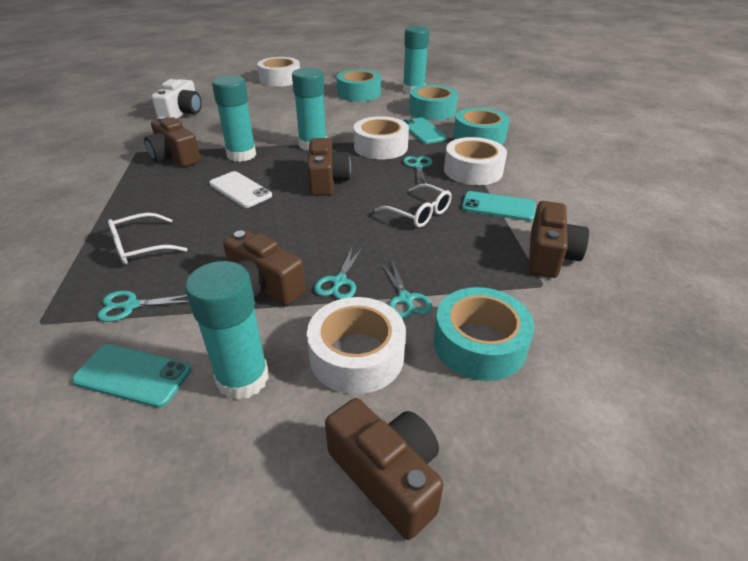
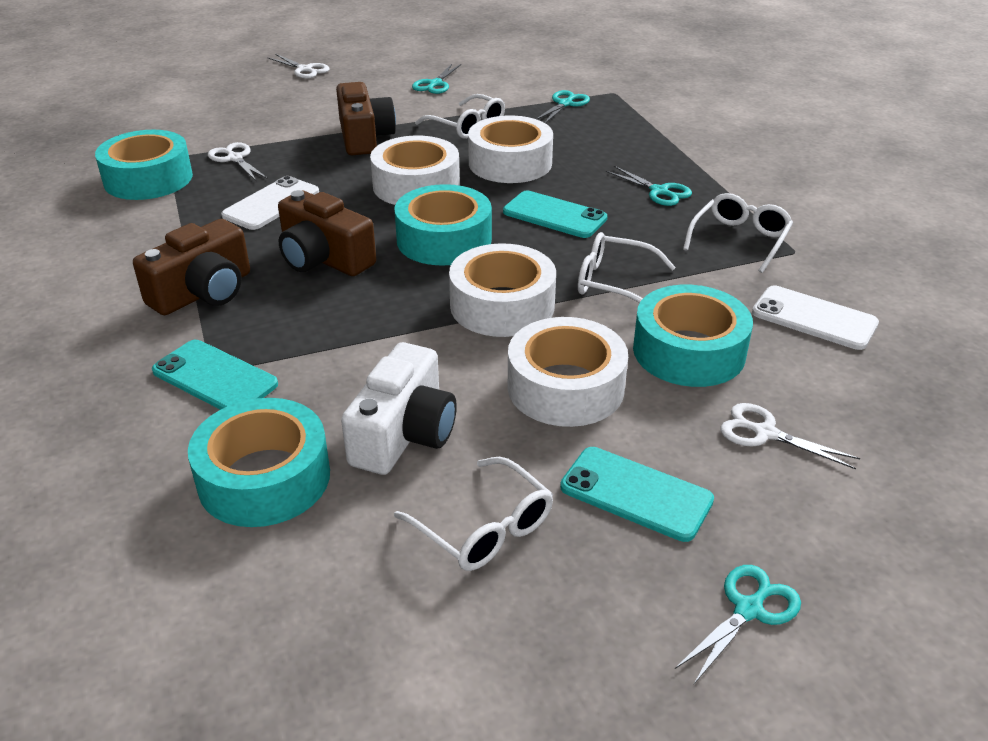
brown camera: [144,116,201,167] [223,230,306,306] [307,138,351,196] [325,398,444,540] [529,201,589,278] = 5 -> [133,219,250,315] [278,190,376,276] [336,82,396,155] = 3
turquoise glue stick: [185,261,269,400] [212,75,256,162] [292,68,327,151] [403,26,429,94] = 4 -> none = 0
white glasses: [108,213,187,265] [375,184,452,228] = 2 -> [394,457,553,571] [415,94,505,139] [578,232,676,303] [683,193,793,273] = 4
white phone: [209,171,272,208] = 1 -> [221,176,319,230] [752,285,879,350] = 2
white scissors: none = 0 -> [208,142,268,181] [268,54,330,78] [720,403,860,469] = 3

